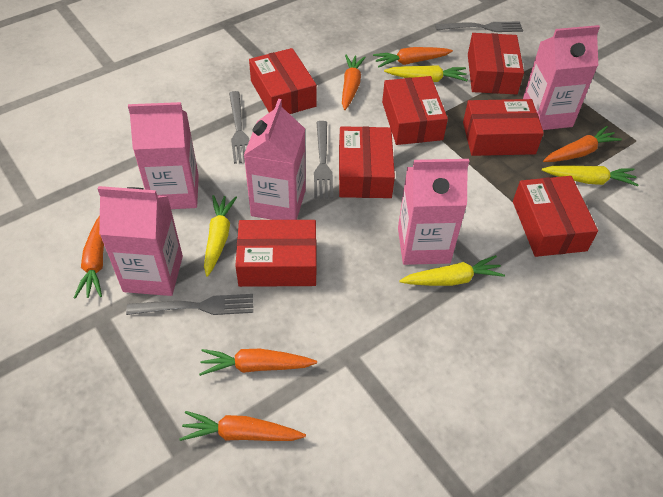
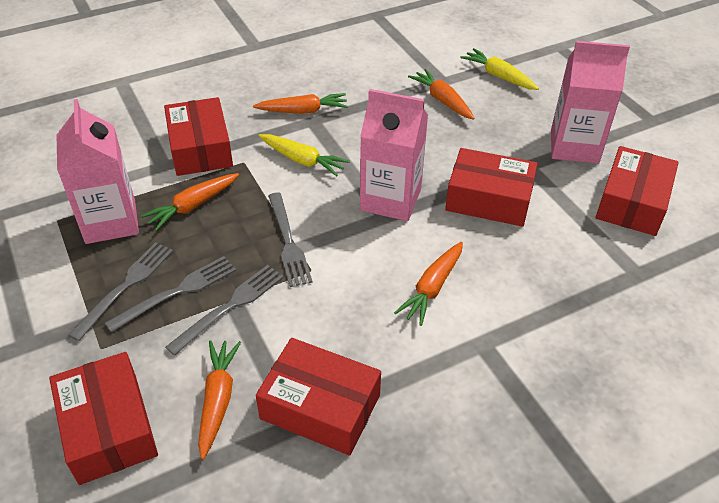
orange carrot: [74,216,104,299] [179,411,306,441] [199,349,317,376] [342,55,366,110] [373,47,453,67] [543,126,622,162] = 6 -> [141,173,239,231] [198,340,241,460] [253,93,348,114] [394,242,463,326] [408,69,475,120] = 5
pink carton: [98,186,183,296] [128,102,199,209] [244,99,306,220] [398,159,469,265] [523,25,600,130] = 5 -> [57,99,139,244] [360,89,428,221] [551,41,630,164] = 3
red box: [235,220,317,287] [249,48,317,114] [339,126,395,198] [382,76,448,145] [463,99,544,156] [468,33,524,94] [513,176,598,257] = 7 -> [49,352,158,485] [164,97,233,176] [256,338,381,456] [445,148,538,227] [596,146,679,236] = 5
yellow carrot: [204,195,237,277] [384,65,467,82] [399,255,505,286] [542,165,639,186] = 4 -> [259,134,350,176] [460,48,539,90] = 2

